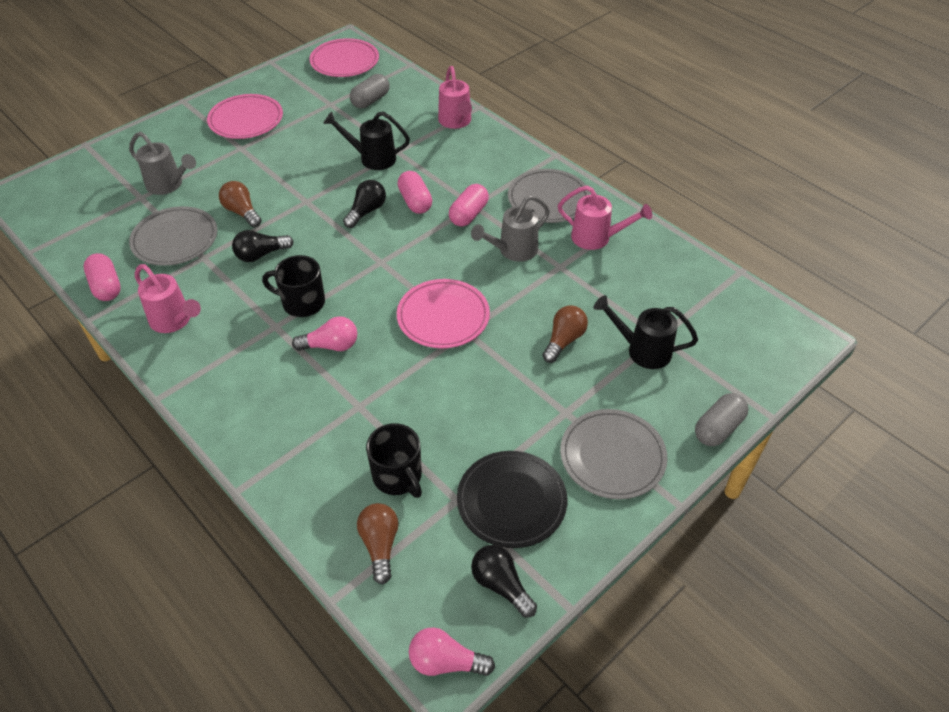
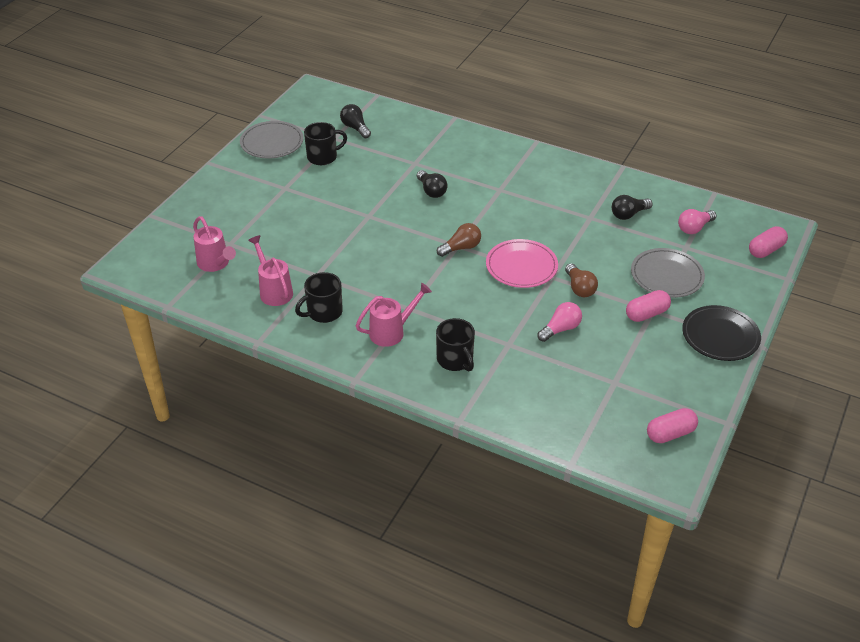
black mug: [262,255,325,317] [366,423,422,498] = 2 -> [295,272,343,323] [304,122,347,165] [436,318,475,371] = 3
black watering can: [323,111,410,170] [593,295,698,369] = 2 -> none = 0
brown light bulb: [219,181,262,227] [357,503,399,584] [542,306,588,363] = 3 -> [437,223,481,257] [565,263,598,297] = 2
grey capsule: [350,74,390,108] [695,393,748,446] = 2 -> none = 0
grey plate: [129,206,217,266] [508,169,590,223] [560,409,667,499] = 3 -> [240,121,304,158] [631,248,705,298] = 2
grey watering can: [129,132,196,195] [471,195,550,262] = 2 -> none = 0
pink plate: [207,94,283,139] [310,38,379,77] [397,279,490,348] = 3 -> [486,239,558,288] = 1

